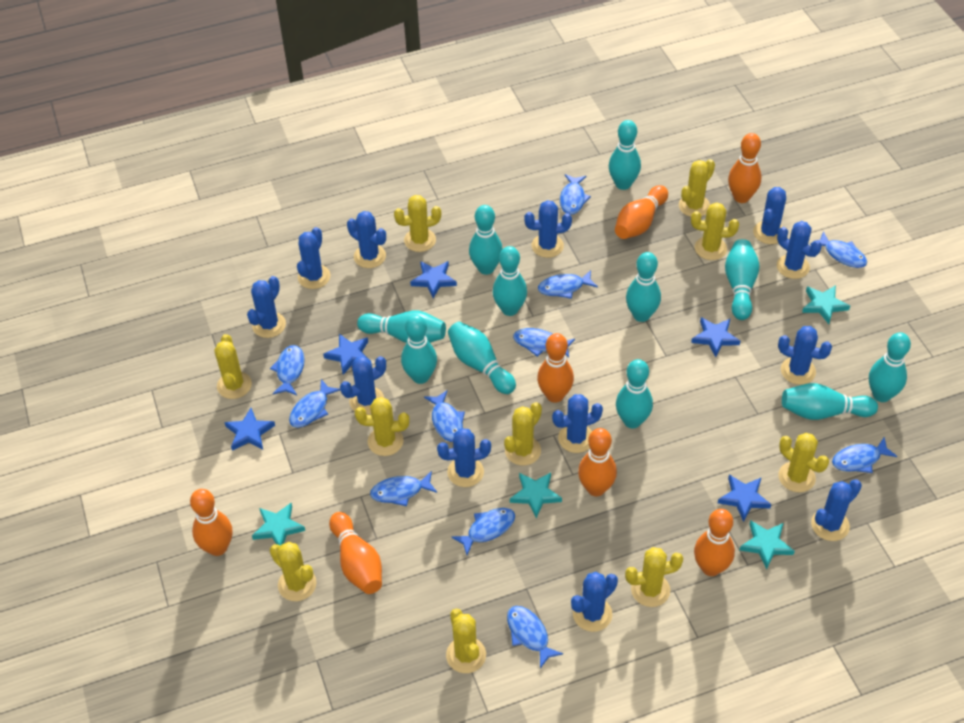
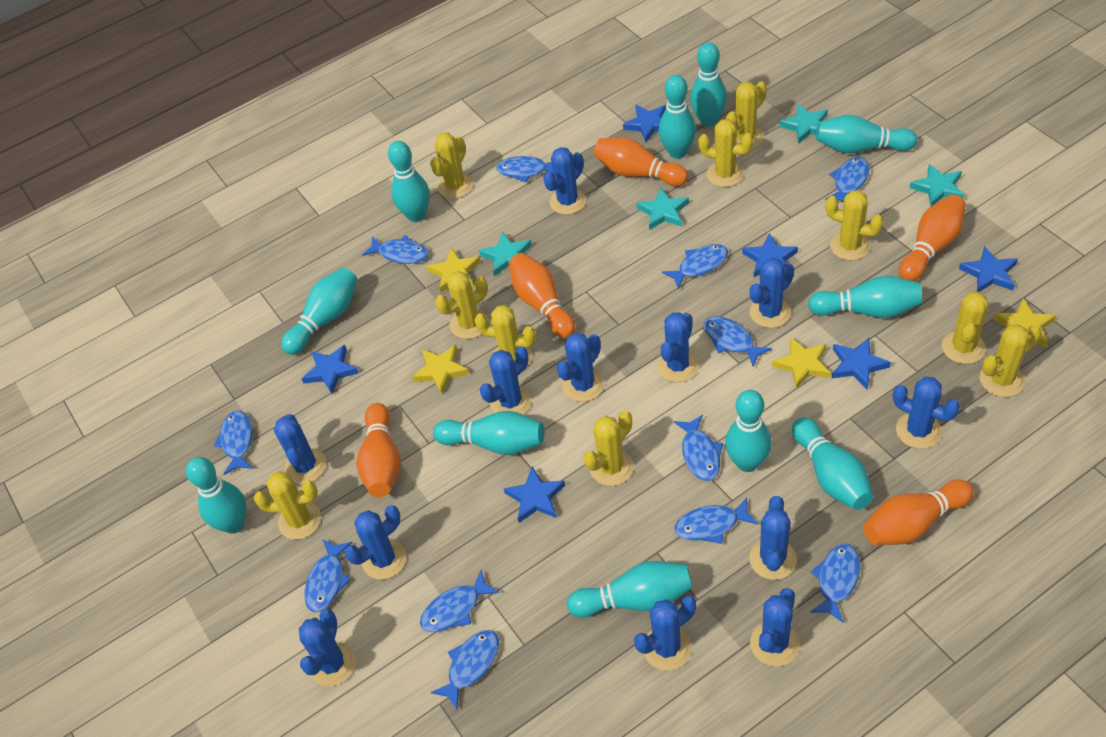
blue fish: [270,345,305,395] [289,379,340,428] [370,471,437,506] [424,390,465,442] [451,508,515,555] [507,606,563,668] [513,328,575,357] [538,270,598,299] [560,174,591,215] [810,231,867,268] [832,437,897,473] = 11 -> [213,411,253,475] [304,539,352,612] [362,235,428,264] [420,570,499,632] [430,630,499,710] [496,156,553,183] [662,244,728,289] [674,415,723,481] [675,497,758,544] [704,316,772,366] [810,544,860,623] [825,157,870,203] = 12
blue star: [224,408,275,451] [323,334,368,375] [410,261,457,298] [691,317,740,357] [718,475,771,522] = 5 -> [301,345,359,394] [504,466,565,523] [623,105,666,142] [742,233,798,277] [832,338,891,390] [959,246,1018,292] = 6
orange bowling pin: [190,489,232,556] [329,512,382,594] [537,333,574,403] [578,428,617,496] [615,185,668,239] [694,509,735,576] [728,133,761,203] = 7 -> [356,403,401,497] [509,253,576,339] [594,137,688,187] [863,480,974,545] [899,194,966,281] = 5
yellow star: none = 0 -> [412,345,469,394] [427,248,480,293] [772,337,831,389] [993,298,1056,348] = 4

